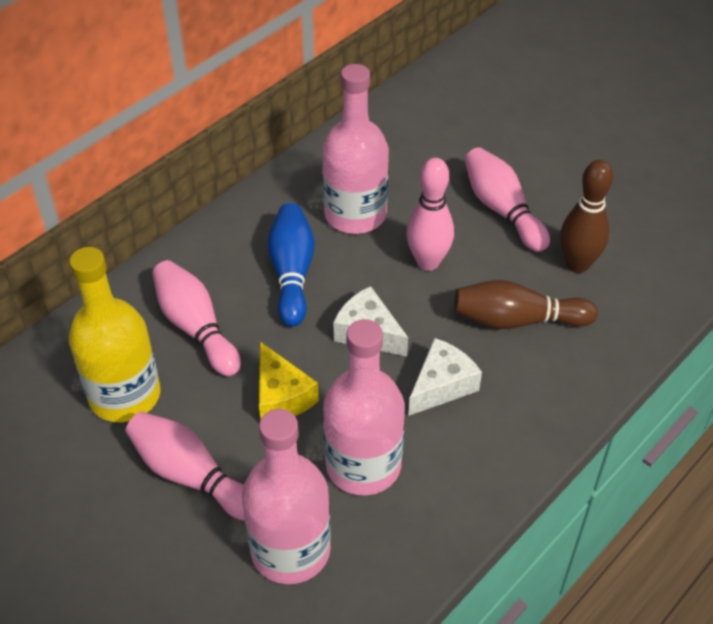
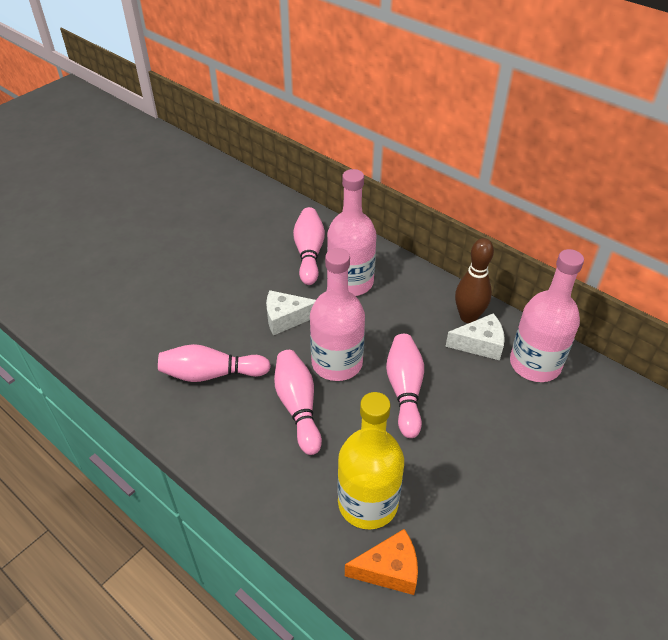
blue bowling pin: [267,203,315,327] = 1 -> none = 0
brown bowling pin: [454,280,598,329] [560,160,613,273] = 2 -> [455,238,494,323] = 1
orange cheese: none = 0 -> [345,529,418,595] = 1
yellow cheese: [259,342,319,419] = 1 -> none = 0

